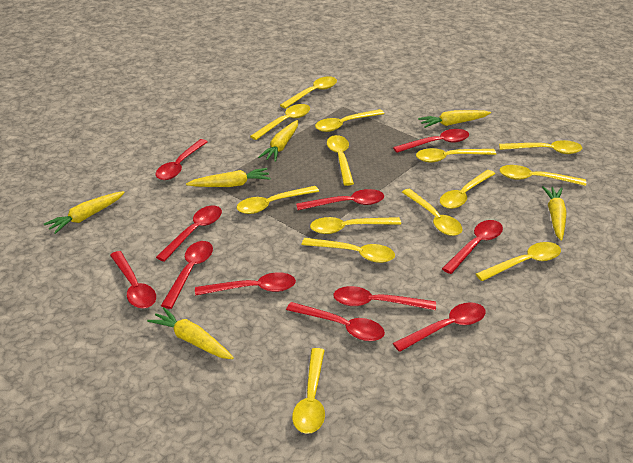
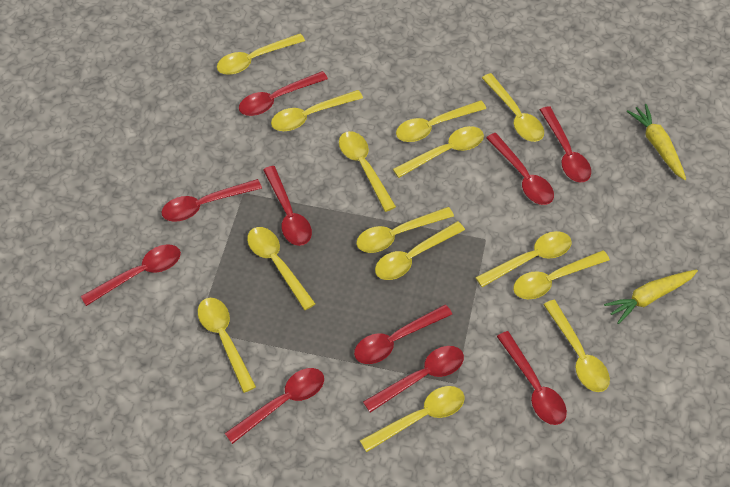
red spoon: [110,251,156,309] [155,139,208,180] [156,205,222,262] [161,241,213,309] [195,272,296,296] [286,302,385,341] [296,189,384,210] [333,286,436,310] [393,129,469,153] [393,302,486,352] [442,220,503,274] = 11 -> [81,244,181,306] [162,179,262,222] [224,368,324,444] [239,71,328,116] [263,166,312,246] [354,304,452,364] [363,346,464,413] [486,133,554,205] [497,331,567,425] [540,106,591,183] = 10
yellow carrot: [44,191,125,234] [147,307,234,359] [186,168,271,187] [258,120,298,162] [418,110,491,128] [542,186,567,241] = 6 -> [604,269,698,324] [626,104,686,180] = 2

